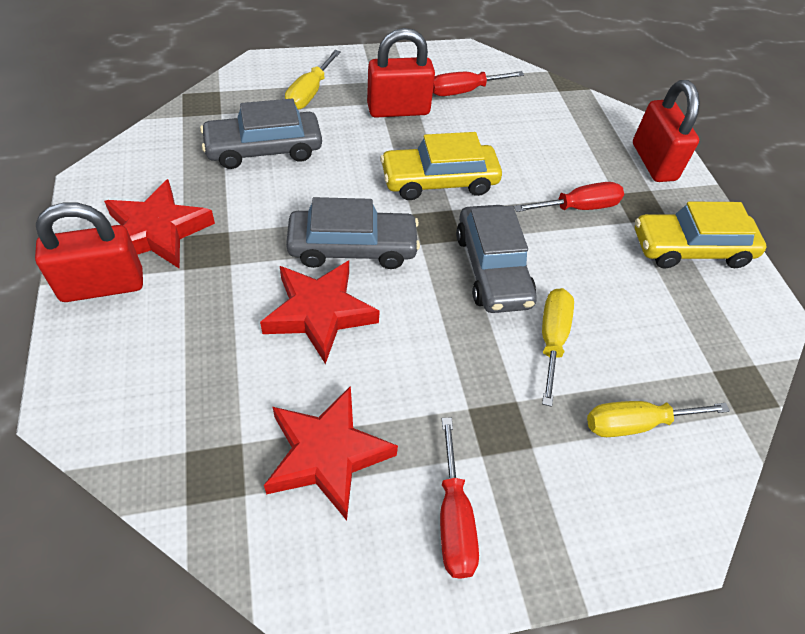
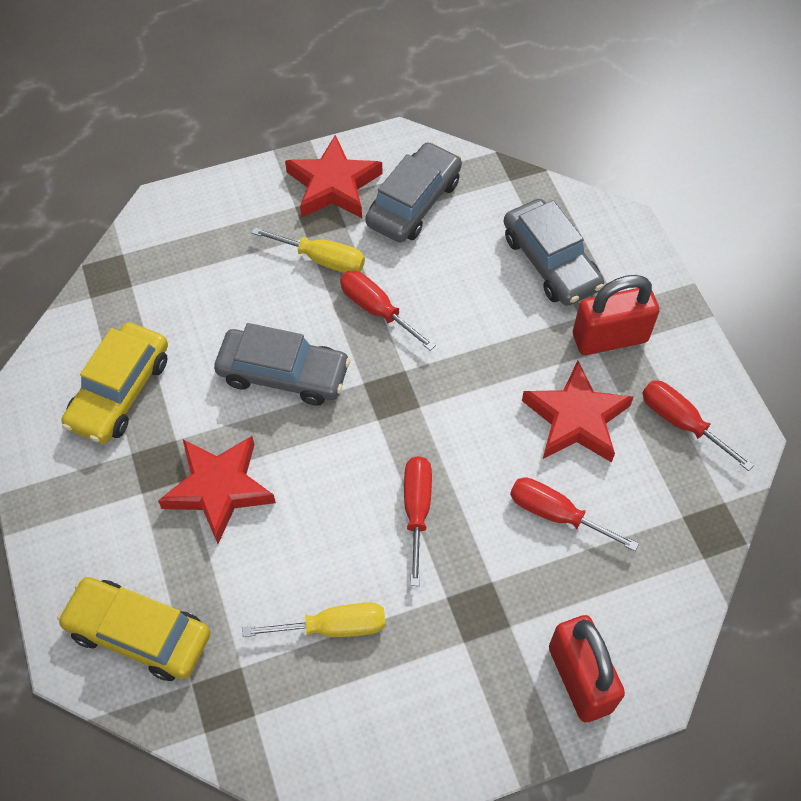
red padlock: [35,202,143,302] [367,28,435,118] [633,80,700,182] = 3 -> [549,615,625,722] [573,275,659,355] = 2
red screwdriver: [433,71,524,96] [440,418,479,578] [514,182,624,212] = 3 -> [340,271,436,351] [404,456,432,586] [510,477,639,551] [642,381,754,471] = 4
yellow screwdriver: [285,50,341,109] [542,288,574,407] [587,401,730,437] = 3 -> [242,602,386,637] [252,227,365,273] = 2

